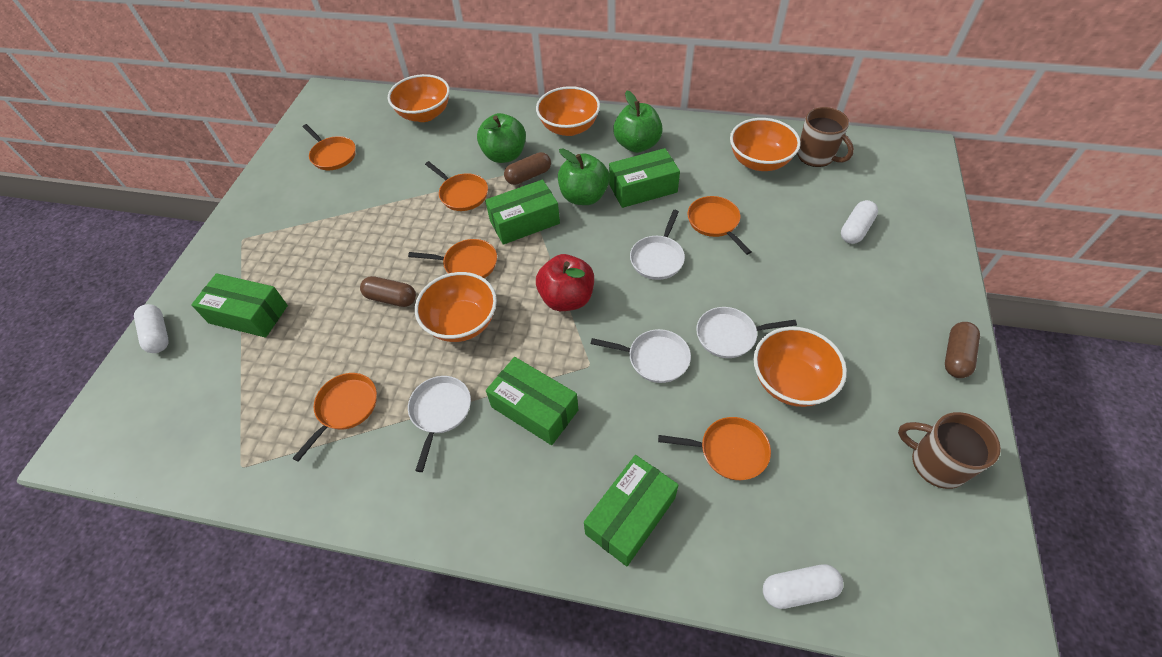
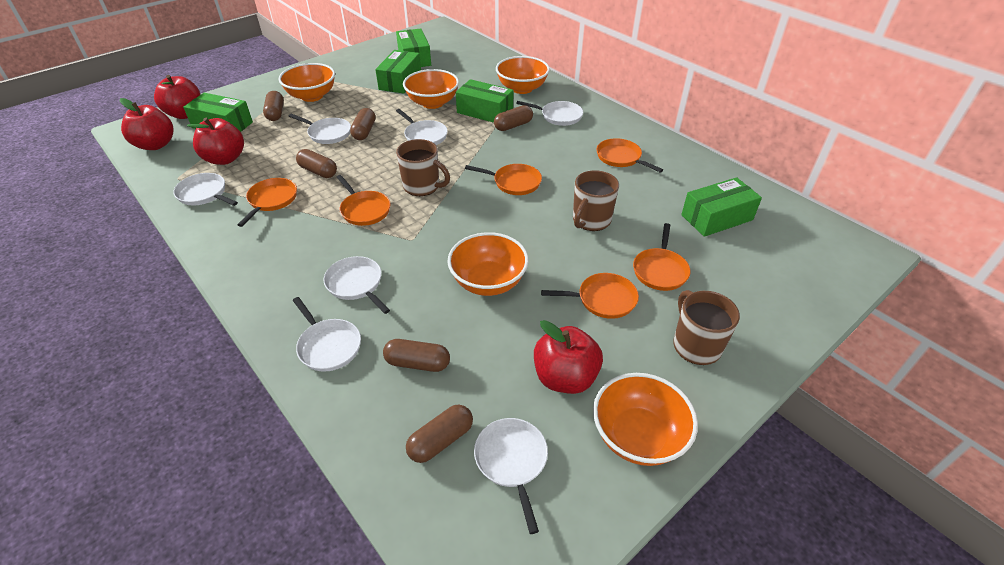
brown capsule: [360,276,416,307] [504,152,551,185] [945,322,980,378] = 3 -> [263,91,284,121] [296,149,337,178] [350,108,376,140] [383,339,450,372] [406,404,473,463] [494,105,533,131] = 6
brown mug: [797,107,854,167] [898,412,1001,489] = 2 -> [396,139,450,196] [573,170,619,231] [673,290,740,365] = 3
green apple: [477,113,526,163] [558,148,610,205] [613,91,663,153] = 3 -> none = 0
red apple: [536,254,594,311] = 1 -> [119,98,173,150] [154,75,200,119] [187,118,244,165] [534,320,603,394] = 4
white capsule: [134,304,168,353] [763,564,843,609] [841,200,878,244] = 3 -> none = 0
white pan: [408,376,471,472] [591,329,691,383] [630,210,685,280] [696,307,797,358] = 4 -> [173,173,238,206] [289,114,351,144] [293,297,361,372] [323,256,390,314] [396,109,448,145] [474,418,548,534] [516,101,583,126] = 7

